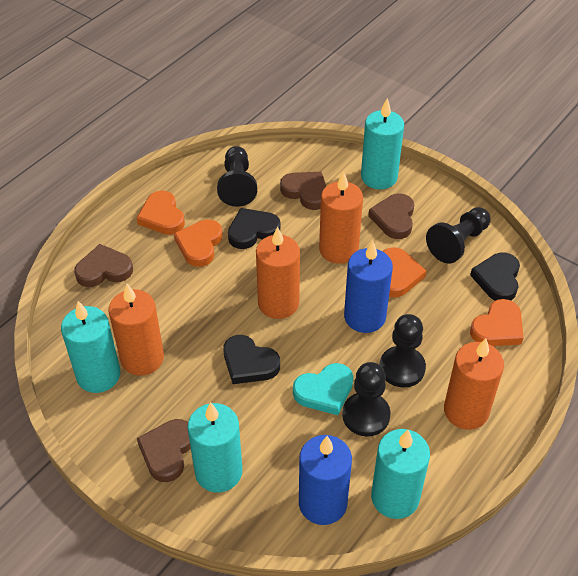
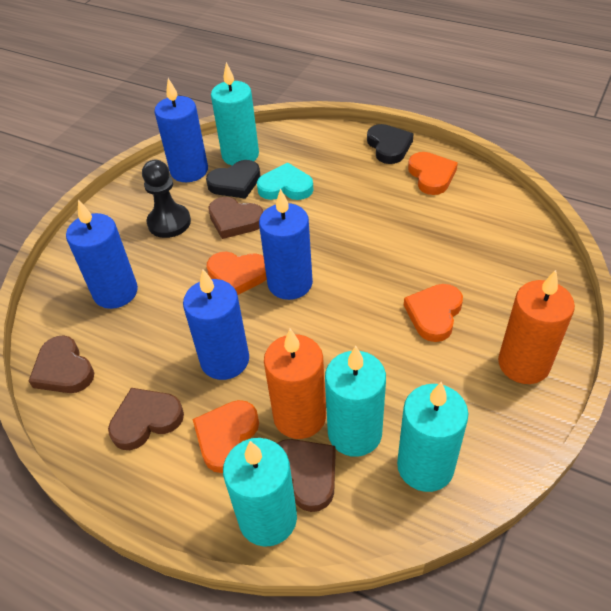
black heart: [223,335,280,384] [228,208,280,249] [470,253,520,301] = 3 -> [206,160,261,199] [367,124,414,164] = 2
black pawn: [217,146,257,207] [342,362,391,436] [380,314,426,388] [426,207,491,264] = 4 -> [142,160,191,238] = 1
blue candle: [299,435,352,525] [344,241,393,333] = 2 -> [66,200,138,309] [155,78,208,182] [183,269,249,380] [259,188,313,300] = 4
orange candle: [109,284,164,376] [256,226,300,319] [319,171,363,264] [444,338,504,430] = 4 -> [264,329,326,439] [498,270,575,384] = 2

